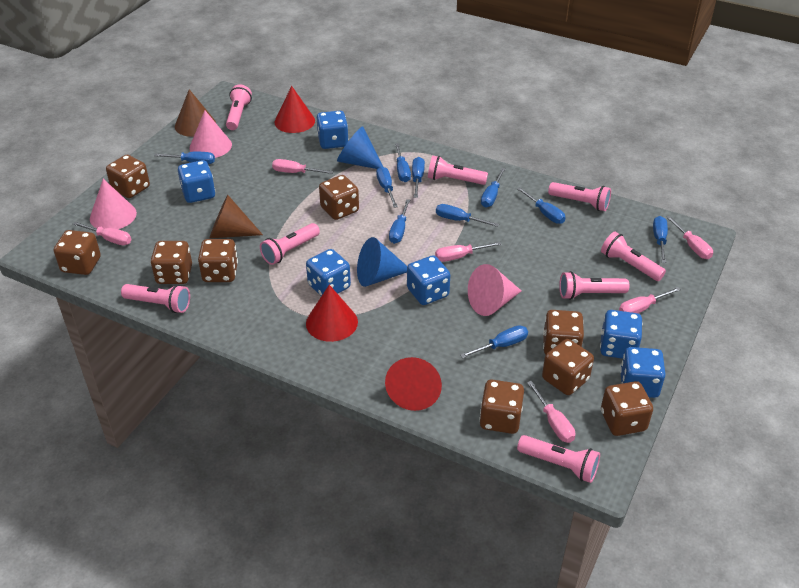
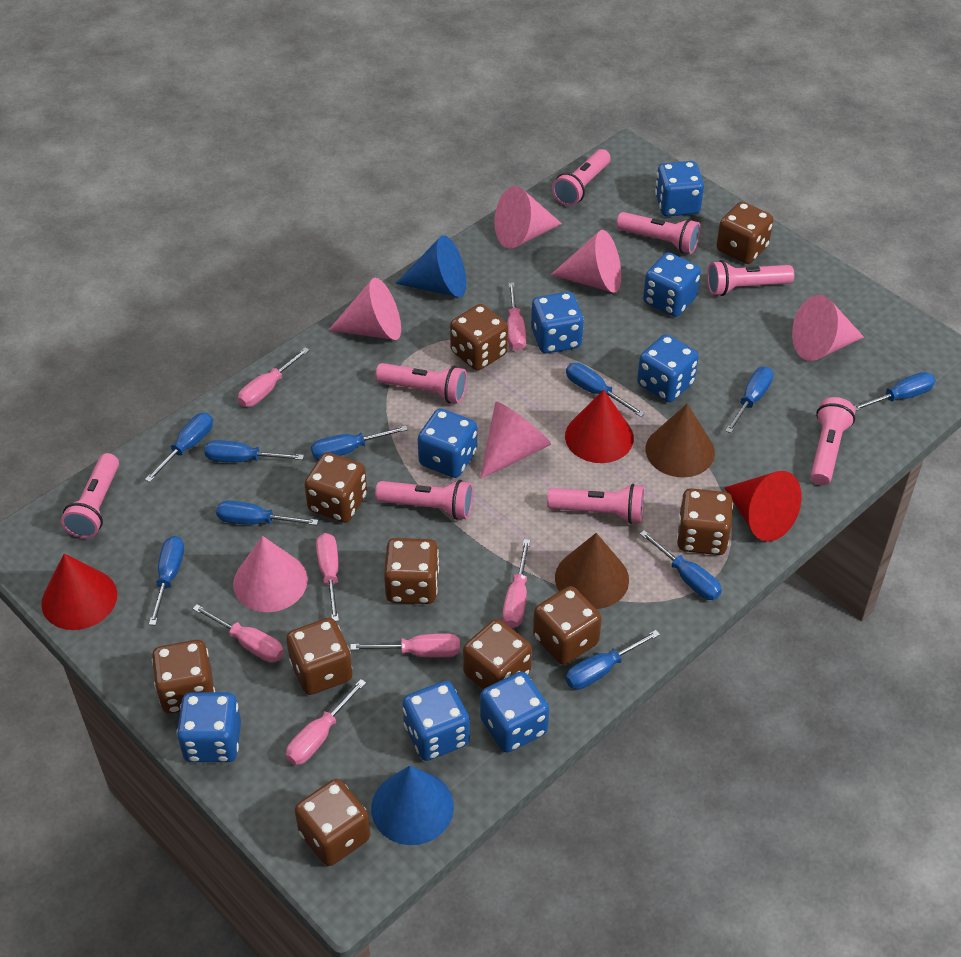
blue dice: [178,160,215,203] [306,249,351,296] [317,111,349,149] [407,255,450,305] [600,310,643,359] [620,347,666,398] = 6 -> [177,692,241,762] [402,681,470,761] [418,409,477,478] [480,671,549,752] [531,292,584,353] [637,334,698,402] [643,252,701,317] [655,161,704,216] = 8
brown dice: [54,230,101,275] [106,155,150,198] [151,241,192,284] [198,239,238,282] [319,175,359,220] [479,380,524,434] [542,339,594,395] [543,310,584,355] [601,381,653,436] = 9 -> [152,640,215,714] [286,618,353,695] [295,779,370,866] [304,452,367,523] [384,538,439,604] [450,304,508,371] [463,619,532,690] [533,586,602,665] [677,488,733,555] [716,202,773,264] = 10
pink cone: [90,179,137,229] [190,110,232,158] [468,264,521,316] = 3 -> [233,536,308,612] [329,278,401,340] [480,402,551,479] [494,186,562,249] [551,230,621,293] [792,295,864,361] = 6
pink screwdriver: [73,222,131,245] [272,159,333,174] [435,242,502,262] [527,381,575,443] [619,287,681,313] [666,216,713,259] = 6 -> [193,604,284,662] [238,347,309,407] [286,679,366,765] [316,533,339,621] [350,633,460,658] [502,539,530,628] [507,282,526,351] = 7

